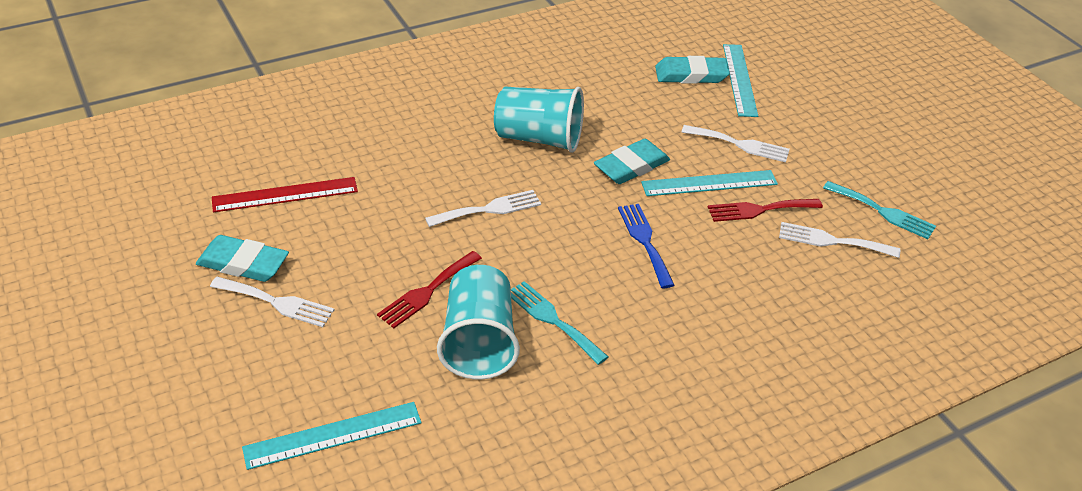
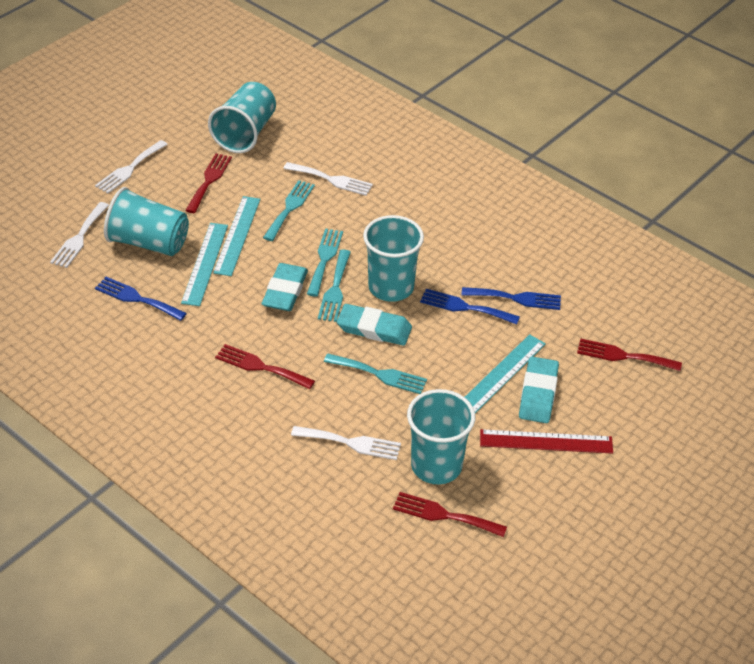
blue fork: [618,204,675,288] = 1 -> [95,277,187,321] [420,289,520,325] [461,287,561,310] = 3
red fork: [377,251,482,328] [708,199,823,222] = 2 -> [185,153,232,213] [215,344,315,389] [393,492,507,537] [577,339,682,371] = 4
turquoise cup: [437,265,520,379] [494,87,584,153] = 2 -> [104,187,189,256] [208,82,276,153] [363,215,424,302] [407,389,475,484] = 4
turquoise fork: [511,281,609,365] [823,181,936,239] = 2 -> [263,180,315,241] [307,228,343,296] [318,250,351,322] [324,354,427,394] = 4

